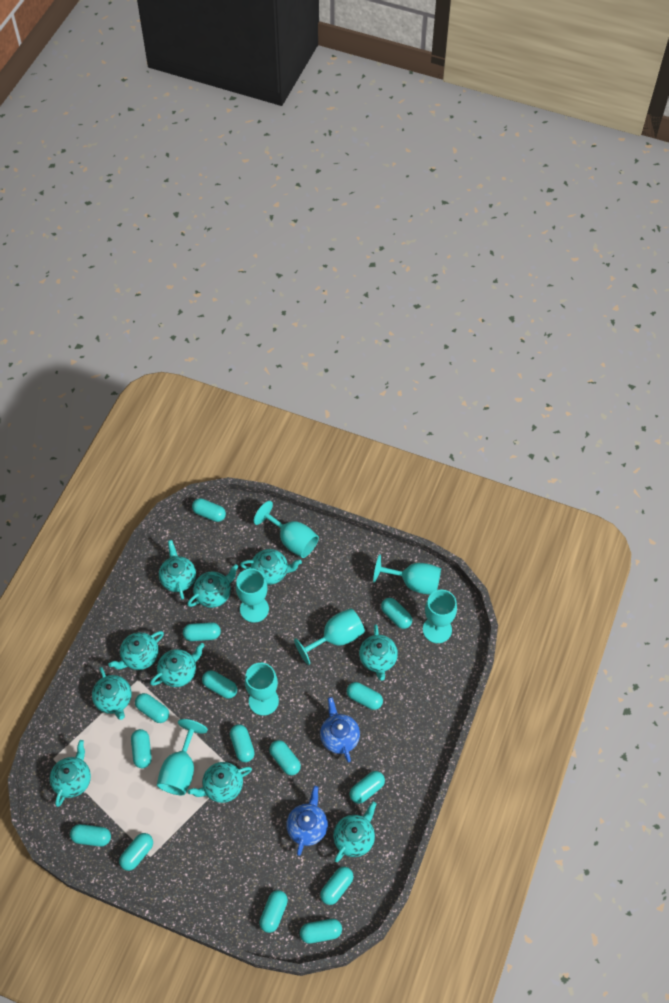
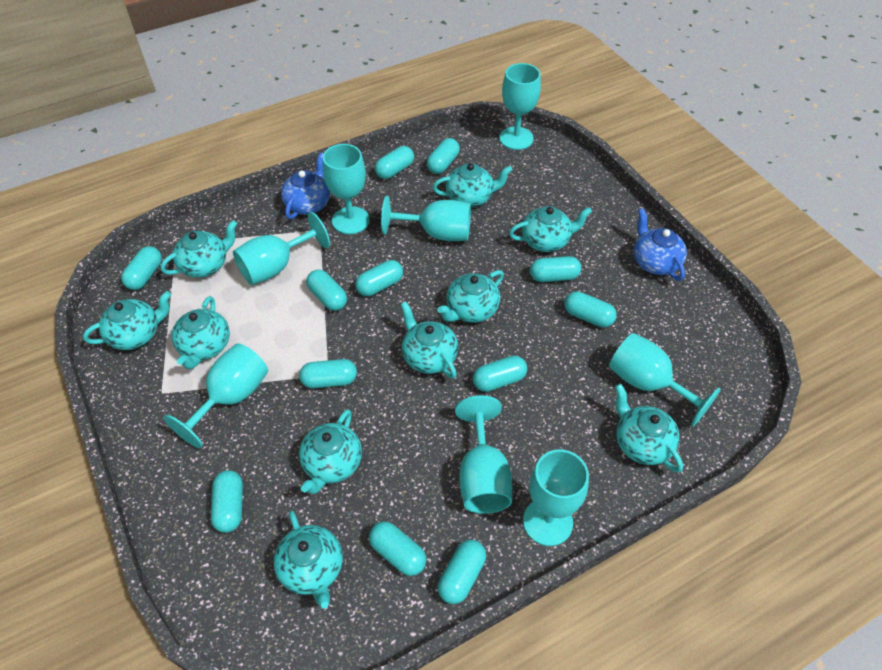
turquoise capsule: [70,824,111,847] [119,833,153,871] [131,729,152,768] [135,693,169,723] [183,622,221,641] [192,498,226,522] [202,671,237,699] [230,724,255,762] [259,890,288,933] [269,740,301,775] [300,919,342,944] [320,866,354,905] [347,682,383,710] [350,771,385,804] [381,598,412,629] = 15 -> [121,246,162,290] [211,470,243,533] [299,359,357,388] [306,269,347,311] [355,260,403,296] [369,521,426,576] [375,146,414,179] [427,138,460,174] [438,539,486,604] [473,356,527,392] [530,256,581,282] [564,292,617,328] = 12
turquoise goblet: [157,719,208,795] [236,569,269,623] [245,663,279,716] [253,501,319,558] [294,608,365,665] [373,554,441,595] [423,590,457,643] = 7 -> [164,343,268,448] [233,212,330,285] [323,144,370,234] [381,196,471,241] [455,395,512,514] [499,63,541,150] [523,449,589,546] [609,333,721,427] = 8

